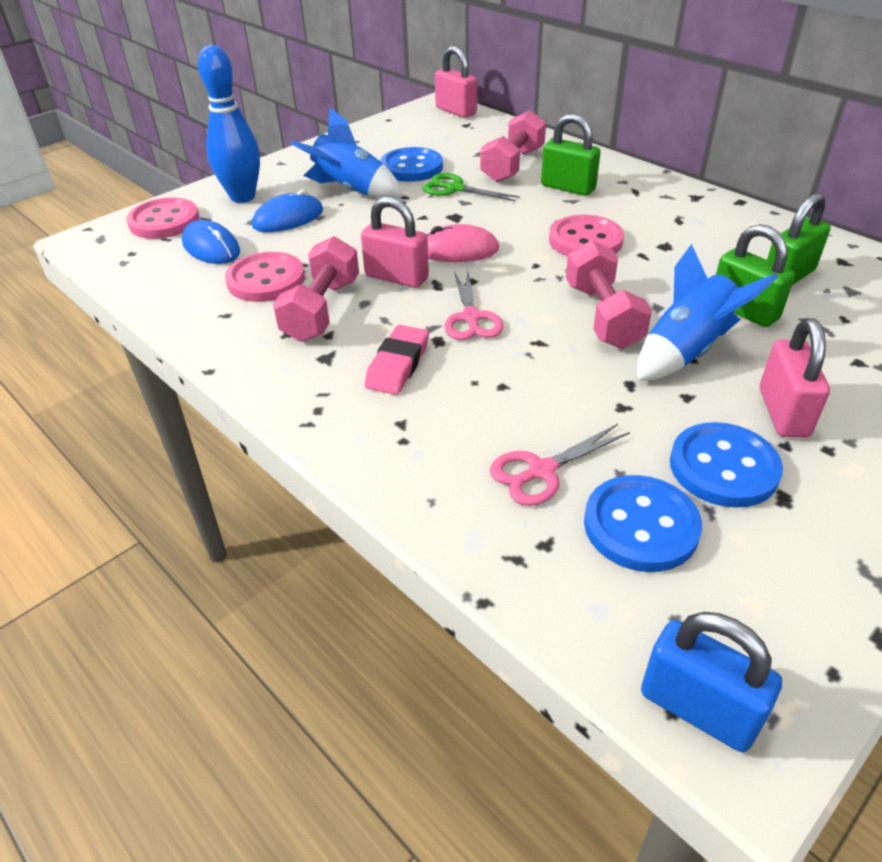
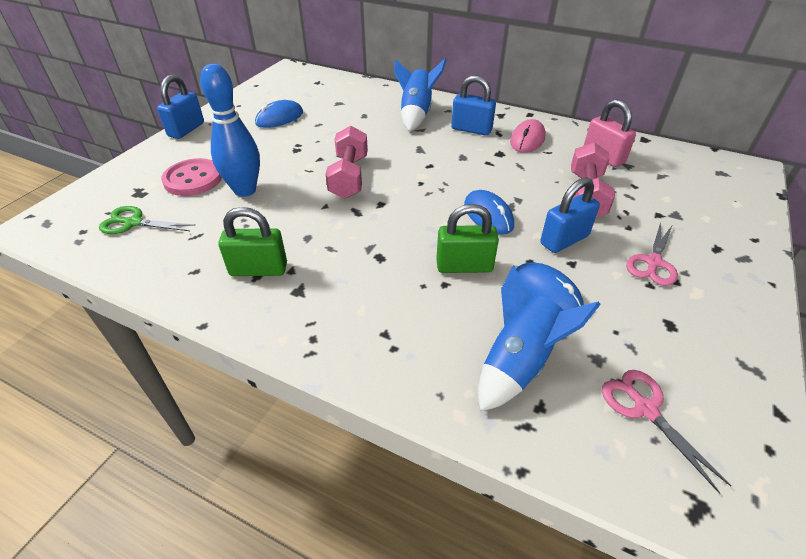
blue button: [380,147,443,182] [584,475,702,572] [670,422,783,508] = 3 -> none = 0
blue mouse: [182,220,240,264] [252,190,323,232] = 2 -> [255,100,303,128] [464,190,514,235] [516,262,583,310] = 3
blue padlock: [641,612,782,752] = 1 -> [157,75,204,139] [451,75,496,136] [540,177,600,253] = 3
green padlock: [541,114,601,196] [716,224,795,327] [767,193,831,285] = 3 -> [218,207,287,276] [436,204,499,273] = 2
pink button: [126,197,199,239] [225,252,305,302] [549,215,624,257] = 3 -> [161,158,222,196] = 1
pink dumbbell: [273,236,359,342] [480,110,546,182] [566,240,652,349] = 3 -> [326,126,368,199] [571,142,615,217] = 2
pink eraser: [365,325,429,395] = 1 -> none = 0
pink padlock: [361,197,429,288] [435,46,477,118] [760,318,830,437] = 3 -> [584,99,636,167] = 1

